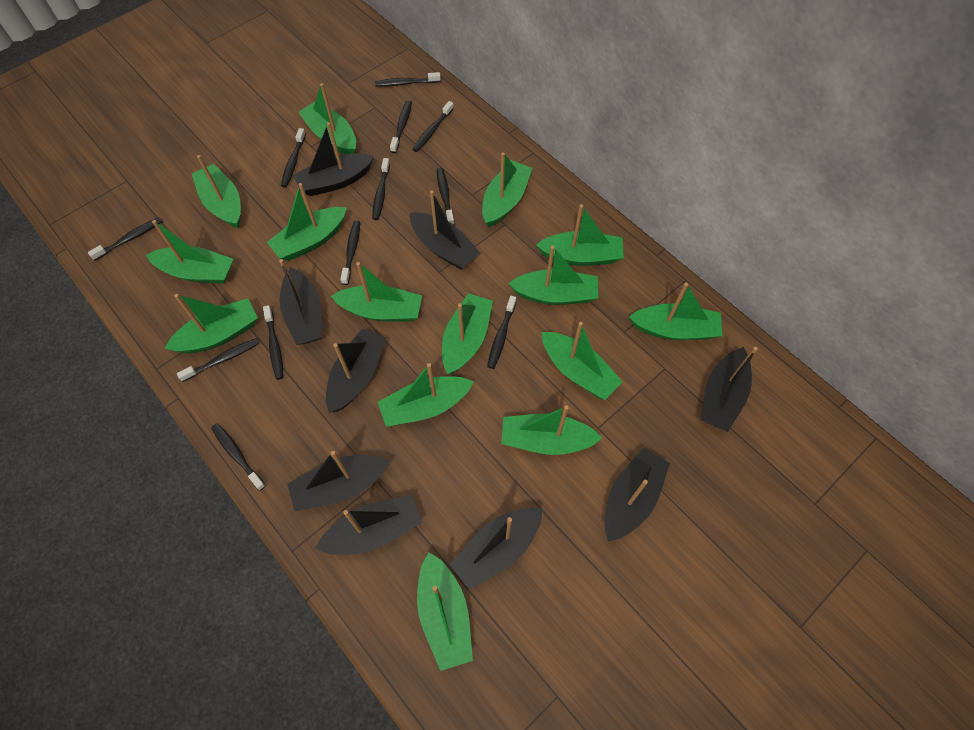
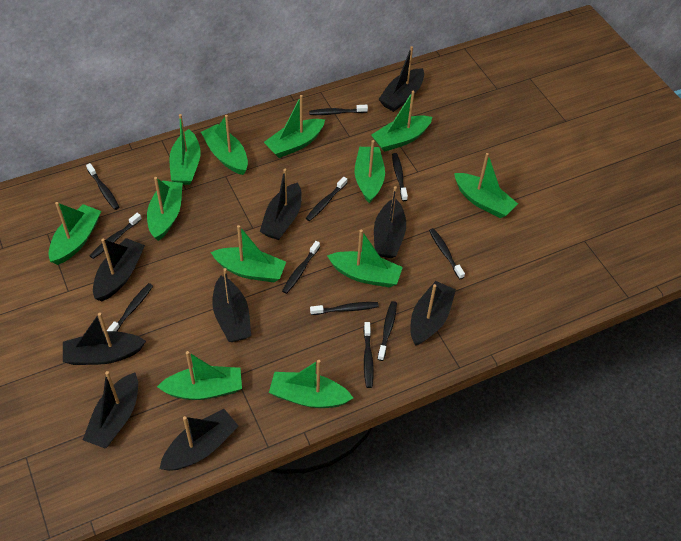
black toothbrush: [88,217,163,261] [177,338,260,382] [211,423,266,491] [263,305,284,380] [281,128,306,188] [340,220,360,285] [372,158,390,220] [375,72,441,87] [390,101,412,153] [412,101,454,152] [437,168,454,225] [487,296,516,369] = 12 -> [86,163,119,210] [89,213,142,259] [107,283,153,332] [282,241,320,294] [306,177,347,221] [309,105,368,115] [310,302,379,315] [363,322,374,388] [378,301,397,361] [392,153,408,201] [429,228,465,279] = 11
green boat: [146,220,233,284] [164,294,258,354] [192,155,241,228] [267,183,347,261] [298,83,356,154] [331,262,422,321] [378,363,474,427] [417,552,473,671] [442,293,493,374] [482,152,532,227] [501,405,602,455] [508,246,598,305] [536,204,624,266] [542,322,623,400] [629,283,722,340] = 15 -> [48,202,101,265] [147,177,183,241] [157,351,242,400] [169,114,201,185] [201,115,248,175] [211,225,286,282] [264,95,325,158] [269,360,353,408] [327,230,403,287] [355,140,385,203] [371,91,432,152] [454,153,518,218] = 12

